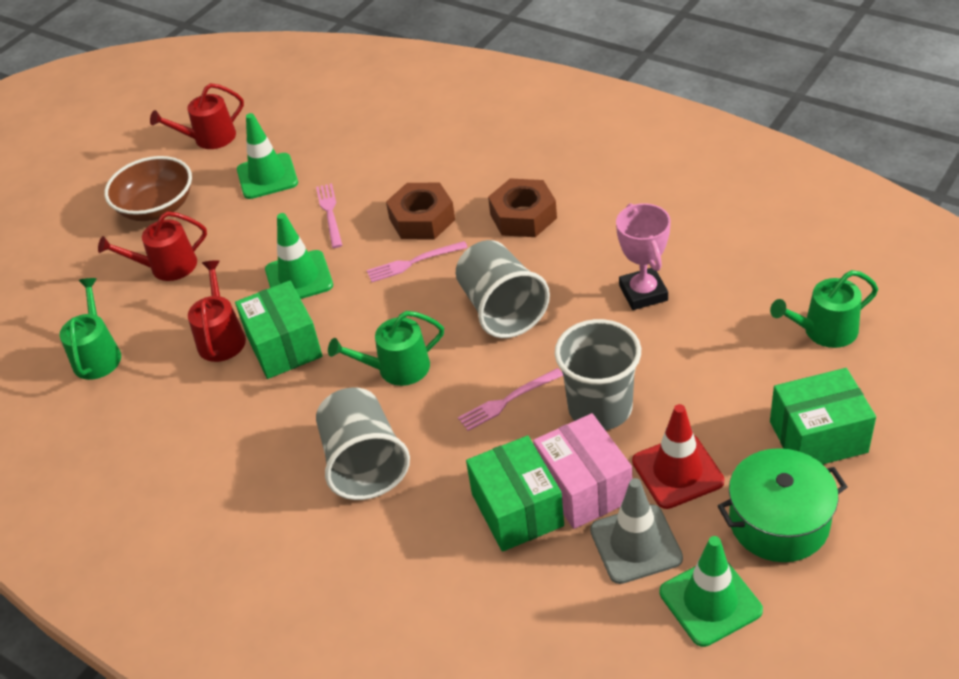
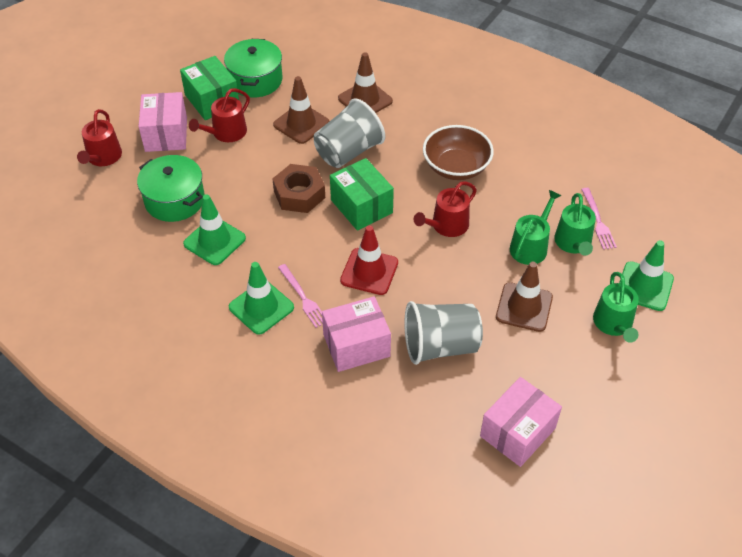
brown nut: [386,183,455,239] [488,178,557,237] = 2 -> [272,164,325,213] = 1
brown traffic cone: none = 0 -> [273,76,329,144] [338,52,393,113] [496,262,553,332] = 3
green box: [235,281,323,379] [466,436,564,552] [770,368,876,464] = 3 -> [180,56,239,120] [330,158,394,231] = 2
green pot: [718,448,847,562] = 1 -> [137,155,204,222] [224,39,282,97] = 2
grey cup: [316,387,410,500] [456,240,550,338] [555,319,641,430] = 3 -> [314,98,385,168] [404,301,483,365] = 2
grey traffic cone: [590,478,683,584] = 1 -> none = 0
pink box: [533,413,632,529] = 1 -> [138,92,187,152] [322,296,391,372] [480,377,562,467] = 3
pink fork: [316,183,342,248] [367,241,468,282] [458,368,563,431] = 3 -> [278,264,323,328] [581,188,617,250] = 2
pink trophy: [616,203,671,310] = 1 -> none = 0

